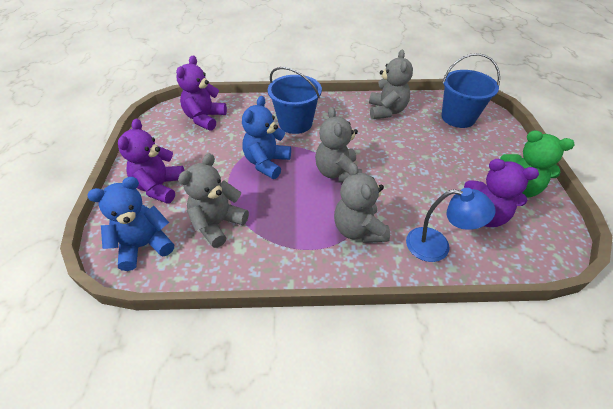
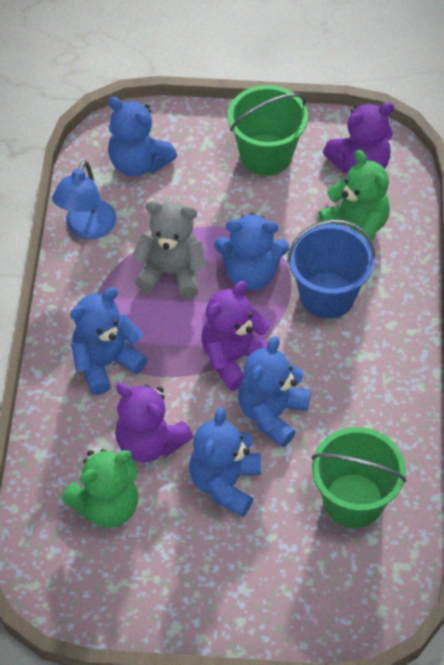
blue bucket: [268,67,322,134] [442,53,500,128] = 2 -> [287,220,375,319] = 1
blue teddy bear: [87,177,174,271] [242,96,291,179] = 2 -> [70,287,148,395] [108,97,177,176] [189,407,261,517] [214,212,289,290] [238,336,311,447] = 5
green bucket: none = 0 -> [228,85,308,176] [311,427,406,528] = 2
green teddy bear: [500,130,574,198] = 1 -> [62,449,138,528] [319,150,390,241] = 2
grey teddy bear: [178,153,249,248] [315,107,362,183] [334,162,390,243] [369,50,413,119] = 4 -> [132,201,206,298] = 1

